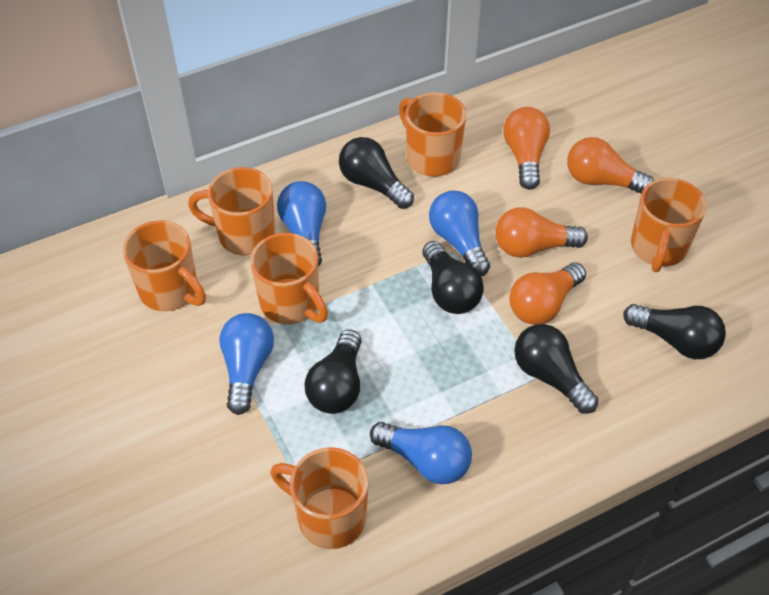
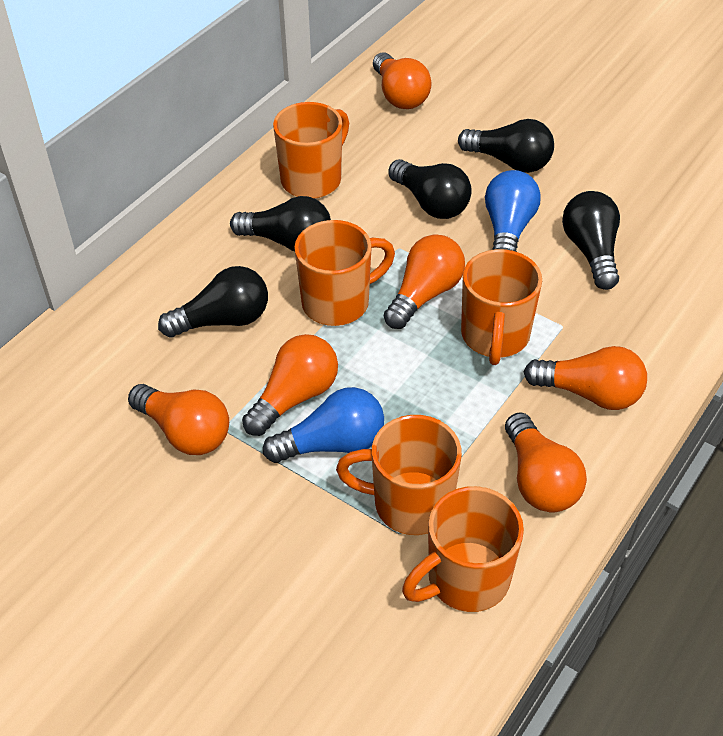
blue light bulb: [219,313,274,415] [277,181,326,266] [370,422,472,484] [429,191,490,276] = 4 -> [263,387,384,463] [485,170,541,252] = 2
orange light bulb: [495,207,588,258] [503,107,550,190] [510,262,586,325] [567,137,654,193] = 4 -> [128,384,229,455] [242,334,338,436] [373,52,432,109] [384,234,465,329] [505,412,587,512] [524,346,647,410] = 6
orange mug: [123,220,206,311] [188,167,275,256] [250,233,328,324] [270,447,369,549] [399,92,466,177] [631,178,706,272] = 6 -> [273,102,349,199] [294,220,395,326] [336,415,462,535] [402,486,524,612] [461,249,542,365] = 5

